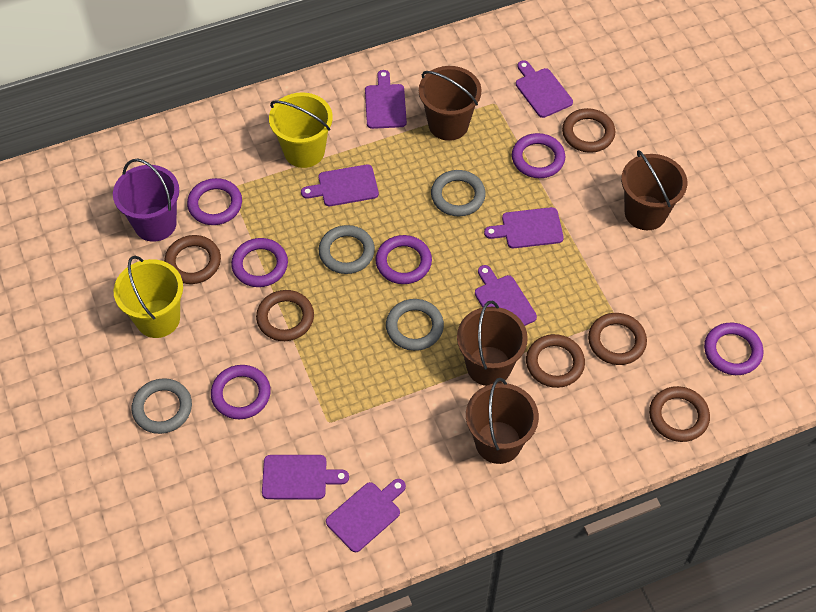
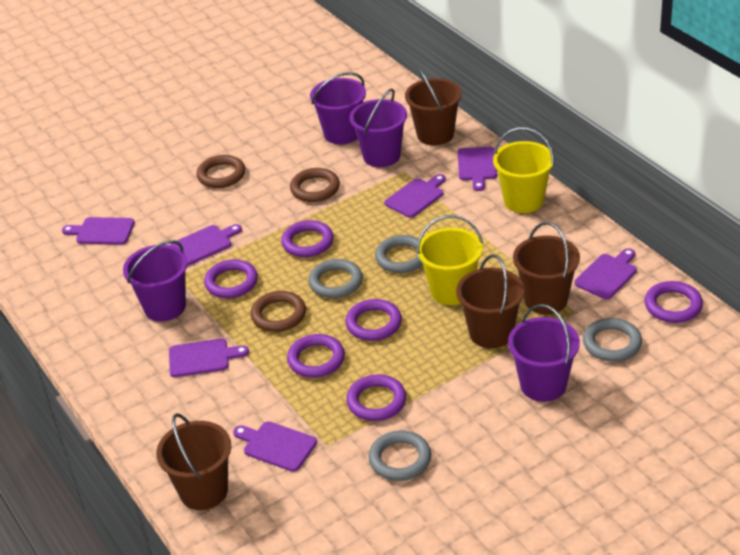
brown ring: [164,235,221,284] [256,290,314,341] [526,334,585,388] [562,108,615,153] [588,313,647,365] [649,386,710,442] = 6 -> [196,155,245,188] [251,291,306,332] [290,168,340,202] = 3
purple bucket: [113,158,179,242] = 1 -> [123,240,188,322] [310,72,366,144] [350,89,407,167] [508,304,580,402] = 4

